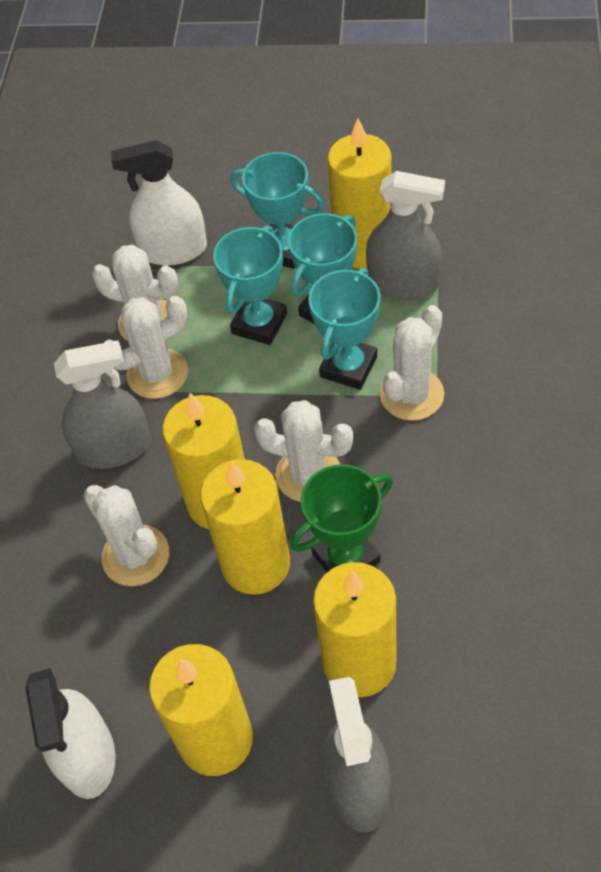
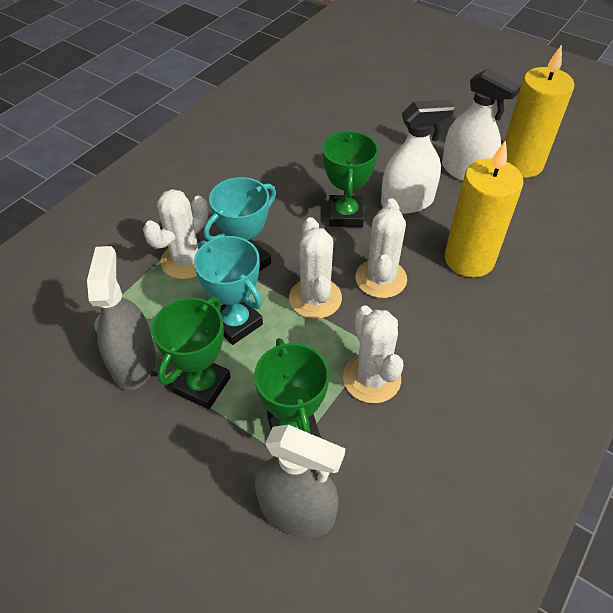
green trophy: [290,464,393,572] = 1 -> [152,297,231,409] [254,338,329,438] [322,131,378,227] = 3
grey spray bottle: [54,340,151,469] [323,677,390,832] [366,171,445,300] = 3 -> [87,246,156,390] [255,425,345,538] = 2
turquoise trophy: [213,225,287,345] [231,152,325,269] [288,213,357,324] [308,268,381,390] = 4 -> [194,236,263,345] [204,177,276,272] = 2
white cactus: [83,485,169,586] [92,245,178,341] [104,296,188,399] [254,400,353,502] [380,305,444,421] = 5 -> [143,189,208,279] [289,217,342,319] [343,305,404,403] [356,198,407,298] = 4
yellow candle: [149,644,253,776] [162,393,245,529] [200,459,290,595] [313,562,396,697] [328,118,392,269] = 5 -> [445,140,524,277] [504,45,574,178] = 2

